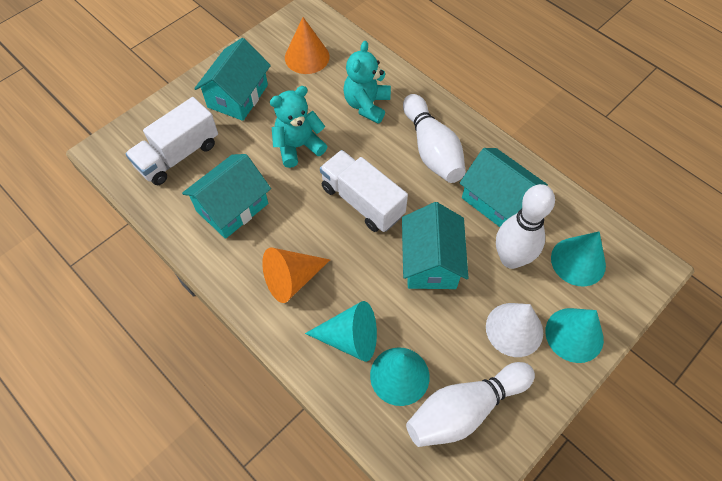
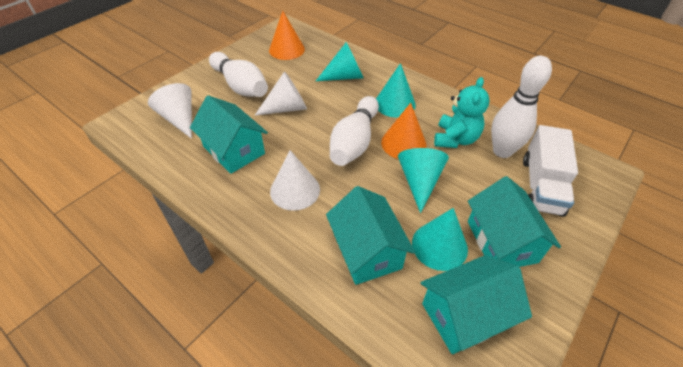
turquoise teddy bear: [270,86,327,168] [343,41,391,124] = 2 -> [434,77,489,148] = 1
white cone: [486,303,543,357] = 1 -> [148,83,192,139] [255,71,307,116] [270,150,320,211] = 3
white truck: [125,97,218,185] [320,150,408,232] = 2 -> [523,125,578,217] = 1

